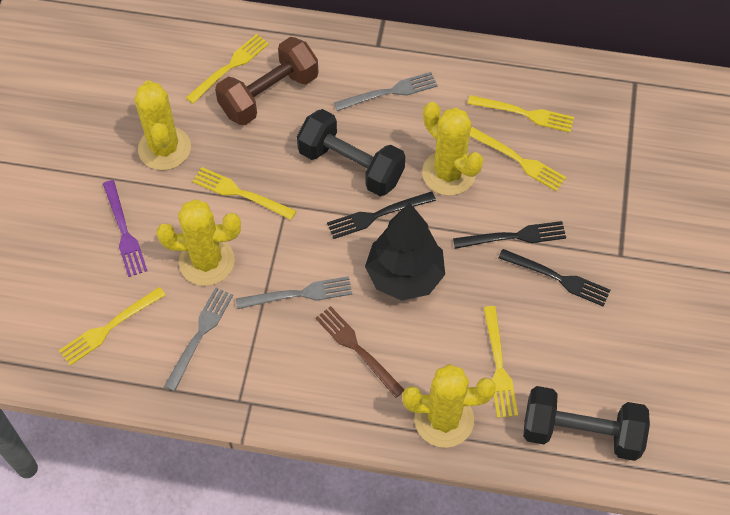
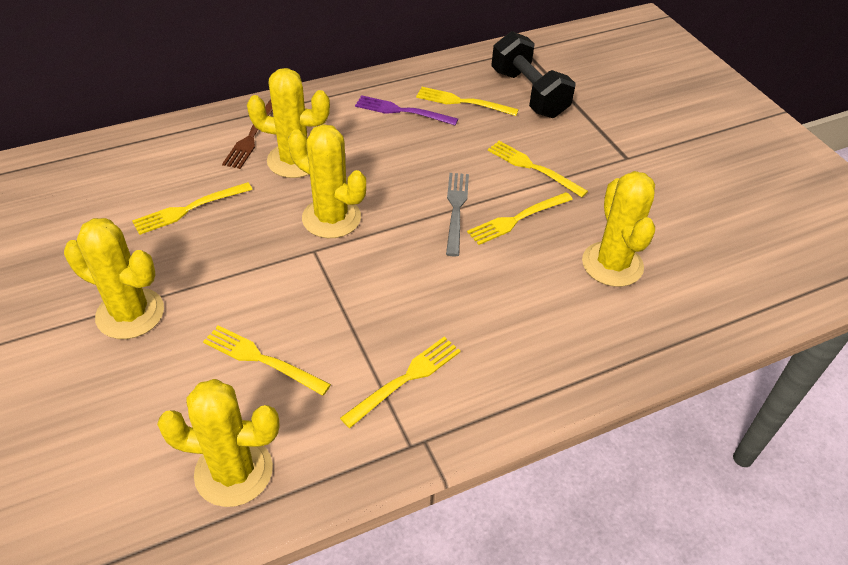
black dumbbell: [297,109,405,196] [523,386,650,461] = 2 -> [491,31,576,118] = 1
black fork: [327,191,436,239] [453,221,566,249] [498,249,610,307] = 3 -> none = 0
black tree: [365,202,445,301] = 1 -> none = 0
brown dumbbell: [215,37,318,125] = 1 -> none = 0
grey fork: [164,287,233,391] [236,276,352,309] [334,72,438,111] = 3 -> [446,173,469,257] = 1
yellow cactus: [135,80,191,170] [156,199,241,286] [403,364,496,448] [422,102,483,196] = 4 -> [64,218,164,339] [157,379,279,507] [247,68,330,178] [288,124,366,238] [582,171,655,287] = 5

